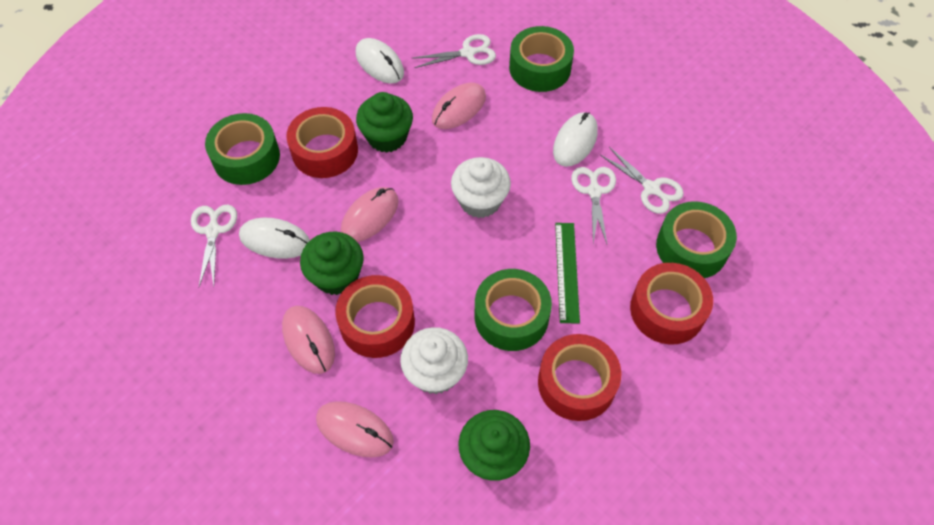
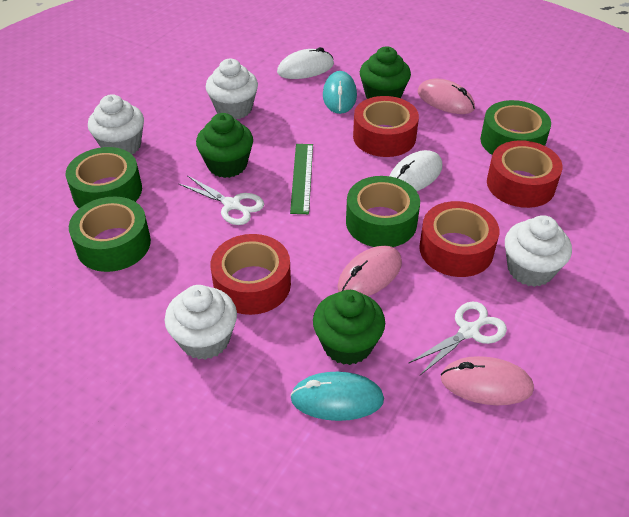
pink mouse: [282,306,335,374] [316,401,394,458] [341,187,399,242] [432,83,486,129] = 4 -> [338,246,402,296] [417,79,475,114] [441,356,534,405] = 3
turquoise mouse: none = 0 -> [290,372,384,421] [323,71,357,114] = 2
white cupcake: [400,327,468,394] [451,157,511,218] = 2 -> [88,94,144,154] [165,285,237,360] [206,59,258,119] [505,215,572,287] = 4
white mouse: [239,218,310,259] [356,38,404,83] [553,112,598,167] = 3 -> [277,47,334,79] [390,150,442,191] = 2
white scissors: [191,205,237,287] [412,34,496,68] [571,167,616,244] [600,147,684,214] = 4 -> [178,175,264,225] [408,302,507,375] = 2

